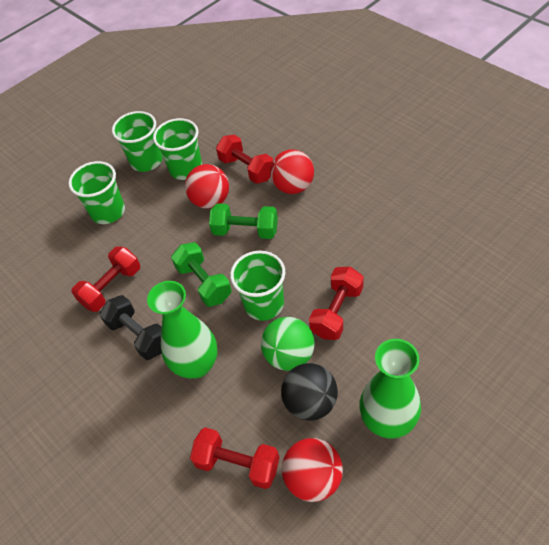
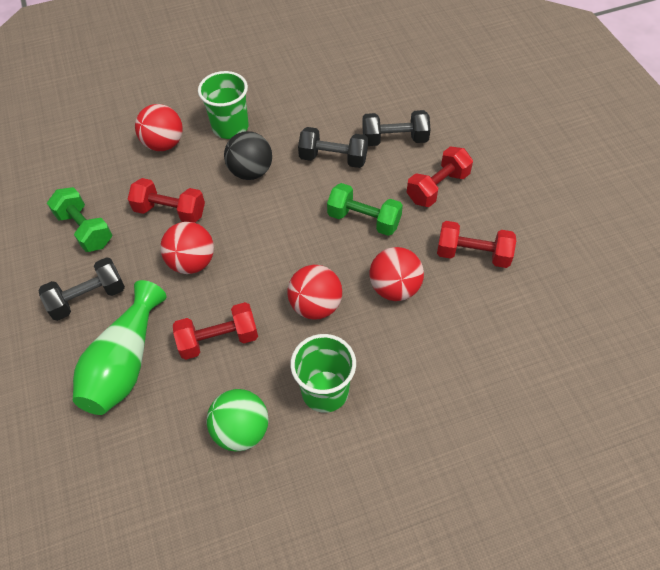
black dumbbell: [100,295,162,360] = 1 -> [39,257,125,321] [298,127,368,168] [362,110,431,146] = 3
green cup: [68,161,125,224] [112,111,163,172] [153,118,202,180] [230,251,285,321] = 4 -> [198,71,249,139] [290,334,356,413] = 2
green vase: [147,281,218,378] [360,339,421,439] = 2 -> [73,280,166,415] = 1
red ball: [185,164,229,209] [270,150,314,194] [282,438,343,502] = 3 -> [135,104,183,151] [160,222,214,274] [287,265,342,320] [370,247,424,301] = 4

